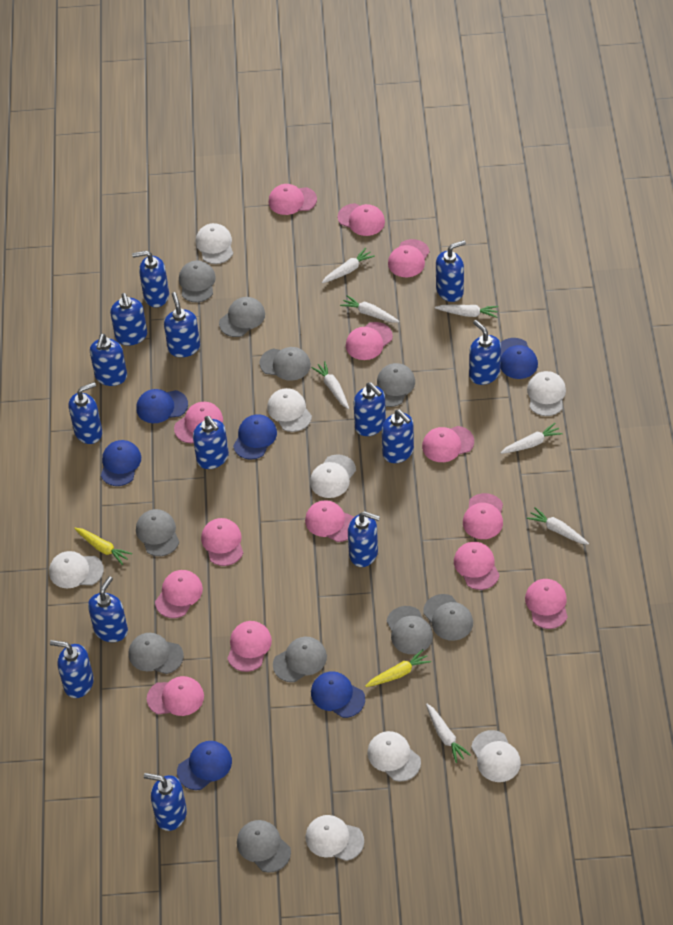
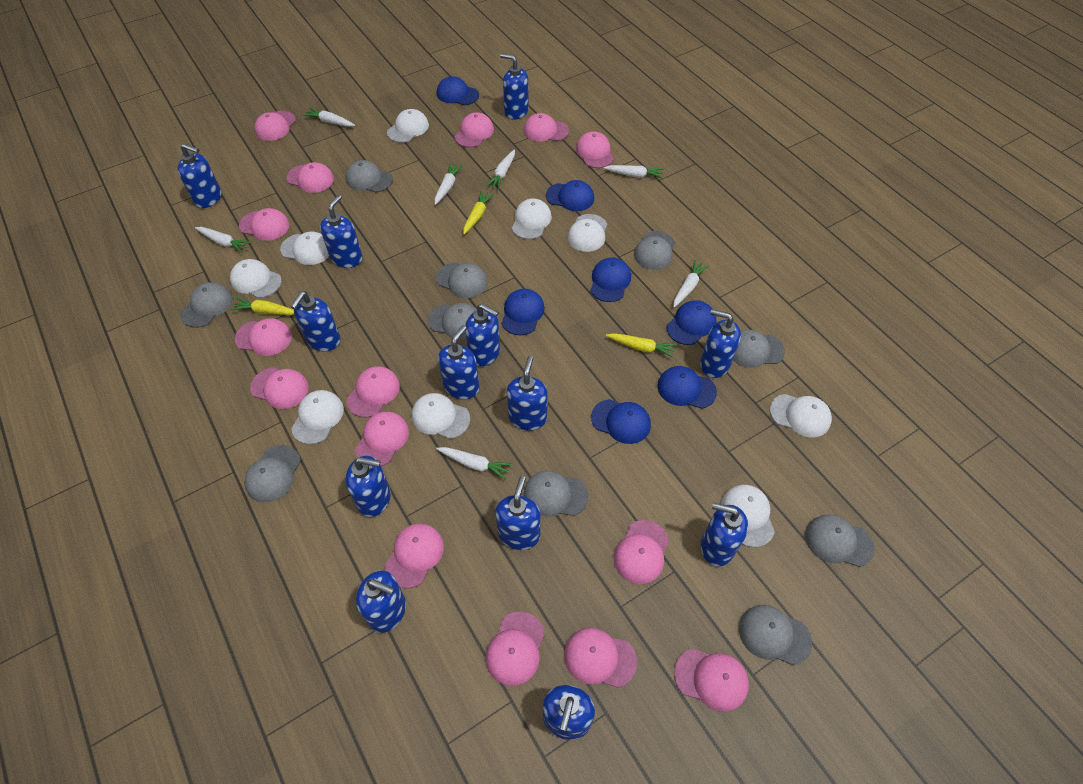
blue cap: [101,440,141,486] [136,389,188,423] [177,741,232,790] [233,414,277,459] [311,671,365,718] [500,338,538,379] = 6 -> [437,76,479,105] [501,289,545,335] [546,180,594,211] [590,257,631,302] [591,399,651,444] [657,366,717,409] [667,300,716,345] = 7
blue soap dispenser: [50,640,94,698] [69,382,102,444] [88,576,128,642] [90,334,127,386] [110,293,147,346] [132,251,169,307] [144,773,187,831] [164,292,200,357] [193,416,229,469] [348,511,380,567] [353,382,386,436] [382,409,414,463] [436,240,466,302] [469,320,501,385] = 14 -> [177,143,221,208] [291,292,341,351] [320,195,363,268] [345,456,391,517] [356,570,406,633] [438,325,480,399] [465,304,500,366] [495,476,541,550] [500,53,529,120] [507,356,548,431] [543,685,595,740] [700,309,741,378] [701,502,748,566] = 13
pink cap: [147,676,204,716] [155,570,203,618] [174,402,223,443] [201,518,243,566] [227,621,272,672] [268,184,317,215] [305,500,354,542] [338,203,385,236] [346,322,393,360] [388,239,430,277] [422,426,474,462] [454,542,500,590] [463,493,503,539] [525,579,568,629] = 14 -> [235,319,292,356] [239,208,289,241] [250,367,309,409] [254,111,296,141] [287,162,334,193] [346,366,400,418] [355,411,409,466] [385,524,444,588] [454,113,494,147] [486,612,545,686] [524,113,569,142] [564,628,637,688] [576,131,614,168] [614,520,669,584] [674,649,749,712] = 15
white cap: [49,551,104,588] [196,223,233,264] [267,388,312,432] [306,815,364,861] [310,454,356,498] [367,731,421,782] [471,730,521,782] [527,371,566,416] = 8 -> [230,259,282,298] [280,231,329,265] [291,390,344,444] [387,109,429,143] [411,393,470,439] [512,198,552,239] [567,214,607,252] [721,485,775,547] [770,394,832,437] = 9
yellow carrot: [74,528,132,565] [365,649,431,687] = 2 -> [231,298,294,315] [463,191,494,235] [606,333,677,358] = 3

